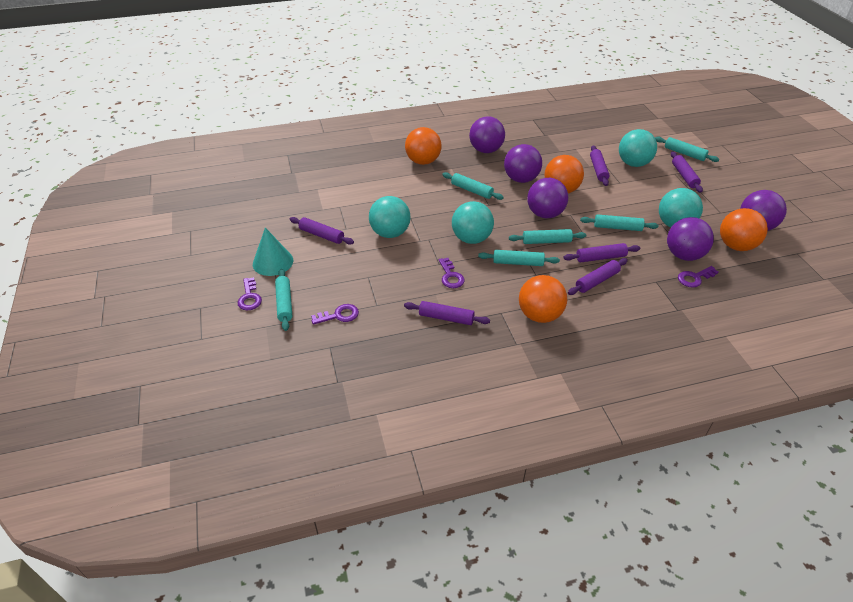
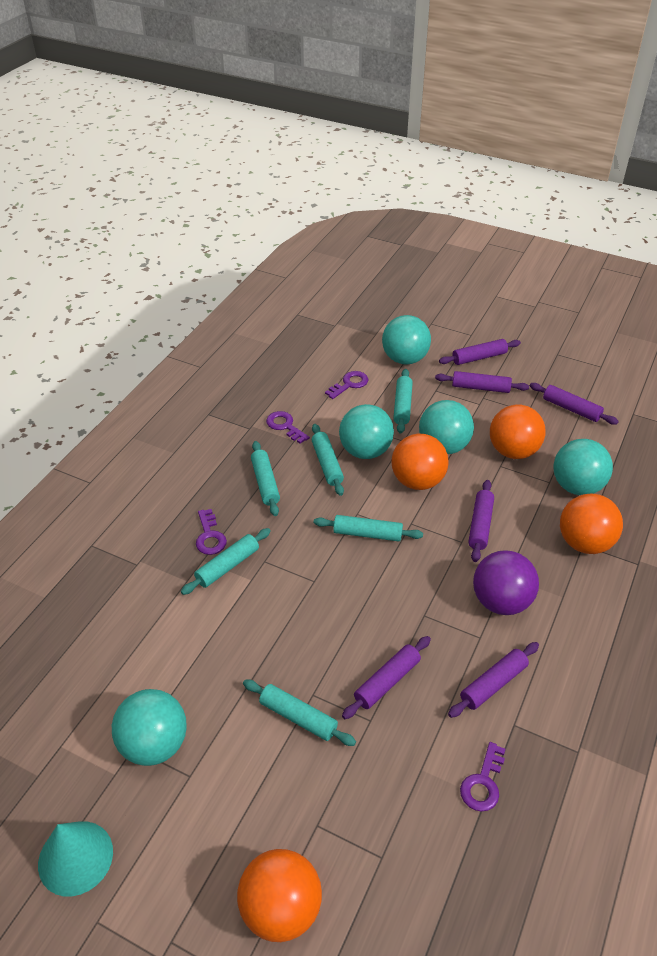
purple ball: [469,116,505,153] [504,144,542,183] [527,178,568,218] [667,217,714,261] [740,190,787,231] = 5 -> [473,550,539,615] = 1
turquoise ball: [369,196,410,238] [452,201,494,244] [619,129,657,167] [659,188,703,227] = 4 -> [112,689,187,766] [339,404,394,459] [382,315,431,364] [419,400,474,454] [554,439,613,495] = 5

